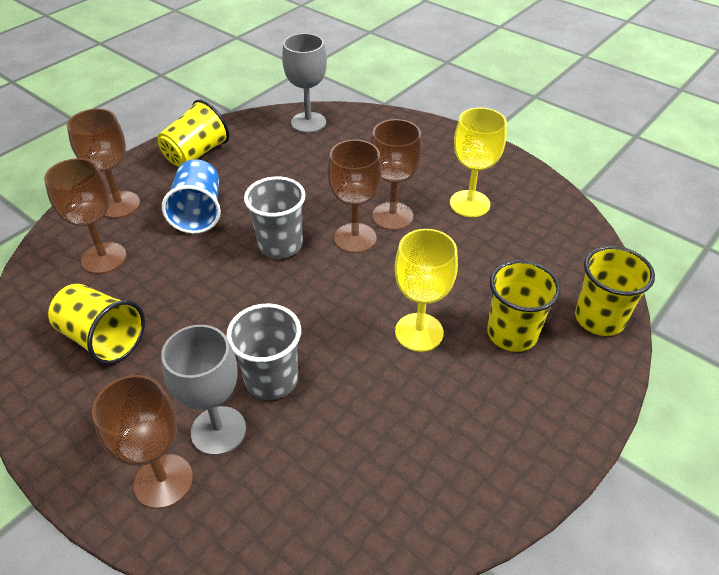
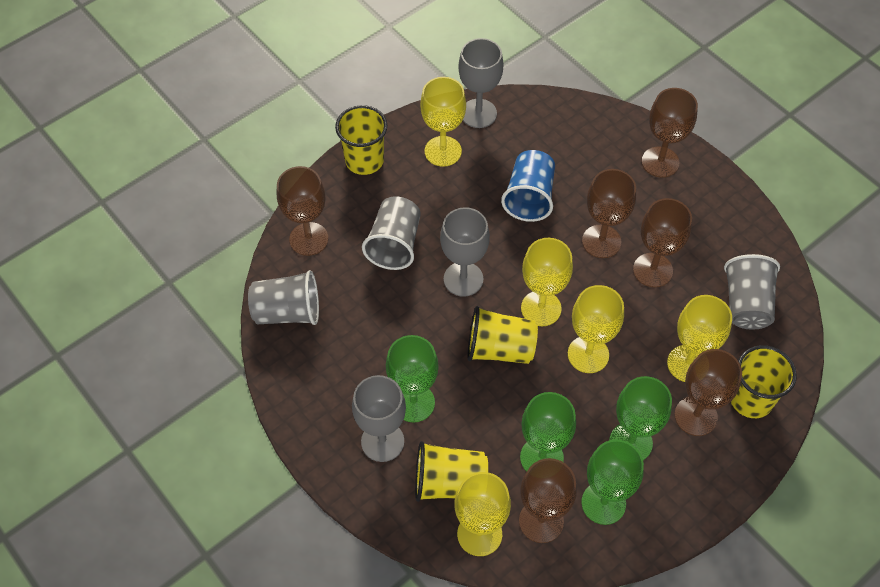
brown goblet: [44,158,127,274] [67,109,140,218] [92,375,193,509] [328,140,382,253] [371,119,422,230] = 5 -> [277,166,328,256] [519,458,577,543] [582,169,636,258] [633,198,692,287] [642,88,698,178] [675,349,742,436] = 6
green goblet: none = 0 -> [386,335,439,423] [520,392,576,472] [581,439,644,525] [609,376,672,460] = 4
grey cup: [226,303,301,400] [244,176,306,259] = 2 -> [248,270,319,325] [362,196,421,270] [724,254,780,329] = 3
grey goblet: [161,325,246,455] [282,33,327,133] = 2 -> [352,375,406,462] [440,207,490,297] [458,38,503,128] = 3
yellow goblet: [394,229,458,352] [450,108,507,217] = 2 -> [420,77,466,167] [454,472,511,556] [521,238,573,326] [568,285,624,373] [667,295,732,382] = 5

